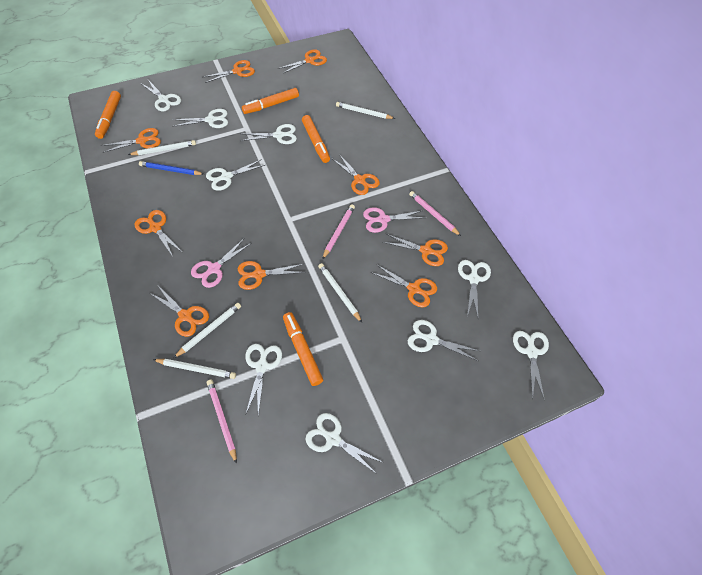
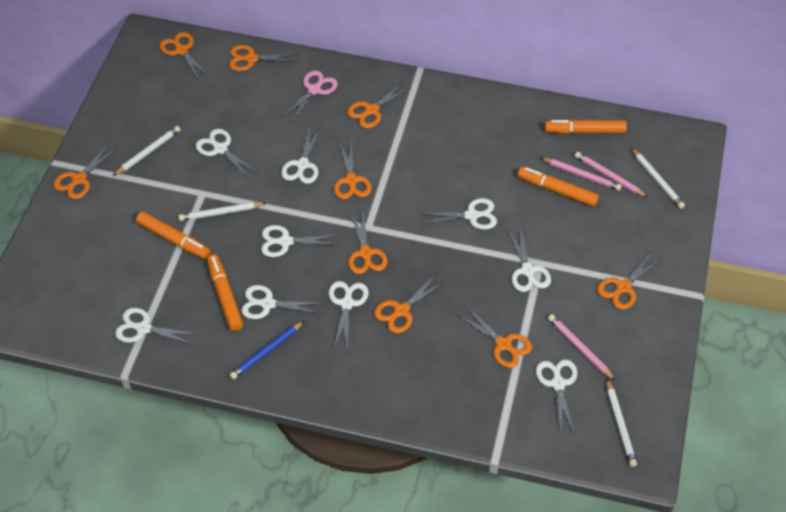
pink scissors: [191,239,251,288] [363,207,425,233] = 2 -> [281,70,338,123] = 1
white pencil: [128,140,196,155] [153,359,236,379] [174,303,241,358] [318,263,362,323] [336,102,395,119] = 5 -> [113,126,180,176] [179,202,266,221] [607,379,637,467] [631,148,685,209] = 4

